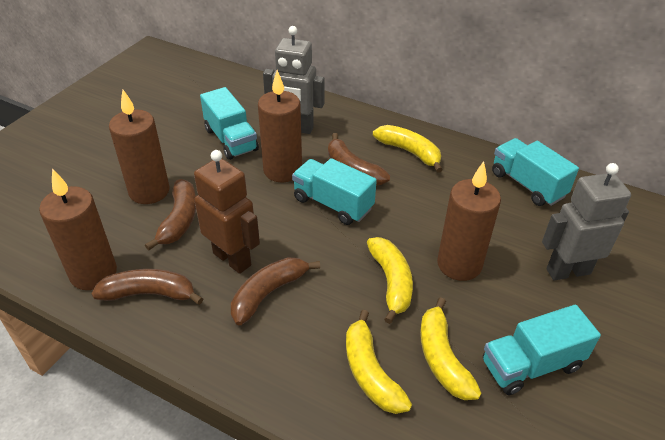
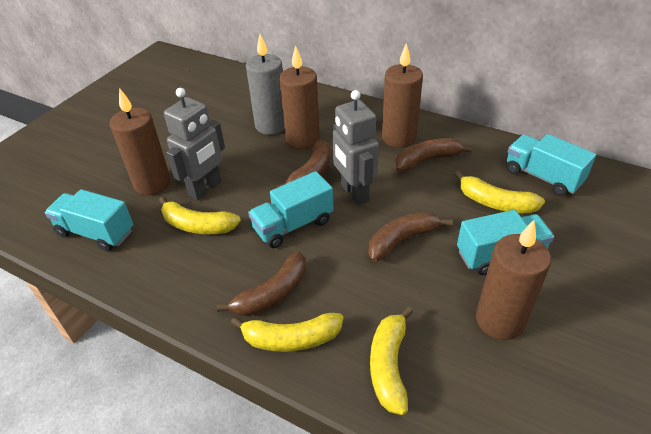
brown robot: [194,150,260,274] = 1 -> none = 0
grey candle: none = 0 -> [246,34,285,135] = 1

